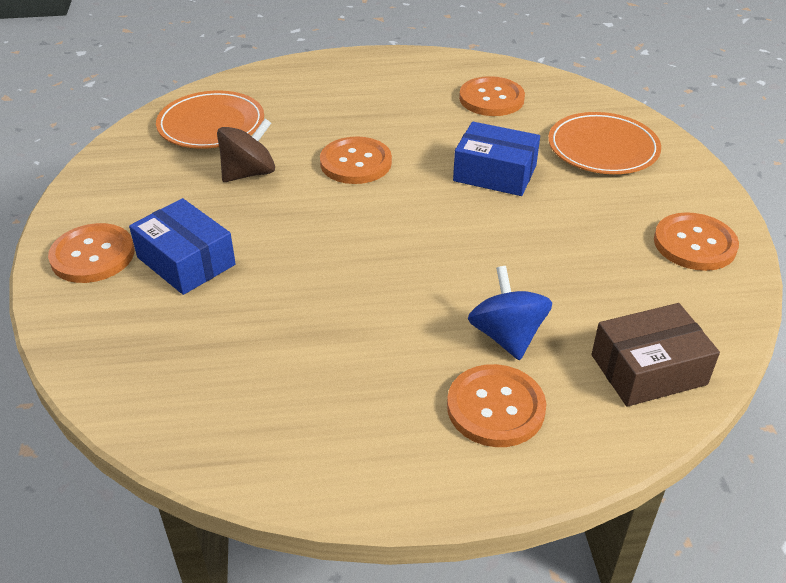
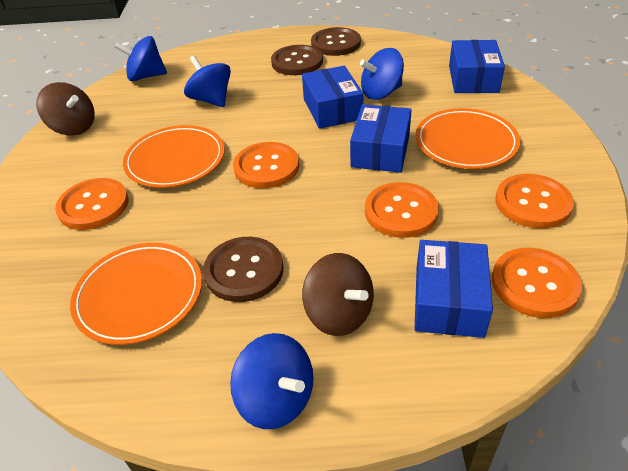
blue box: [129,198,236,295] [453,122,540,196] = 2 -> [302,66,363,129] [350,104,412,173] [414,240,493,338] [449,40,505,93] = 4
blue spinning top: [468,266,552,360] = 1 -> [114,36,167,81] [184,55,231,107] [230,333,313,429] [360,48,404,100] = 4
brown box: [591,303,720,407] = 1 -> none = 0
brown button: none = 0 -> [203,237,283,302] [271,45,323,75] [311,27,361,56] = 3
brown spinning top: [217,118,275,182] = 1 -> [36,82,95,135] [302,253,374,336] = 2
orange plate: [156,91,264,149] [548,112,661,174] = 2 -> [70,243,202,345] [123,125,225,188] [416,108,520,169] = 3

